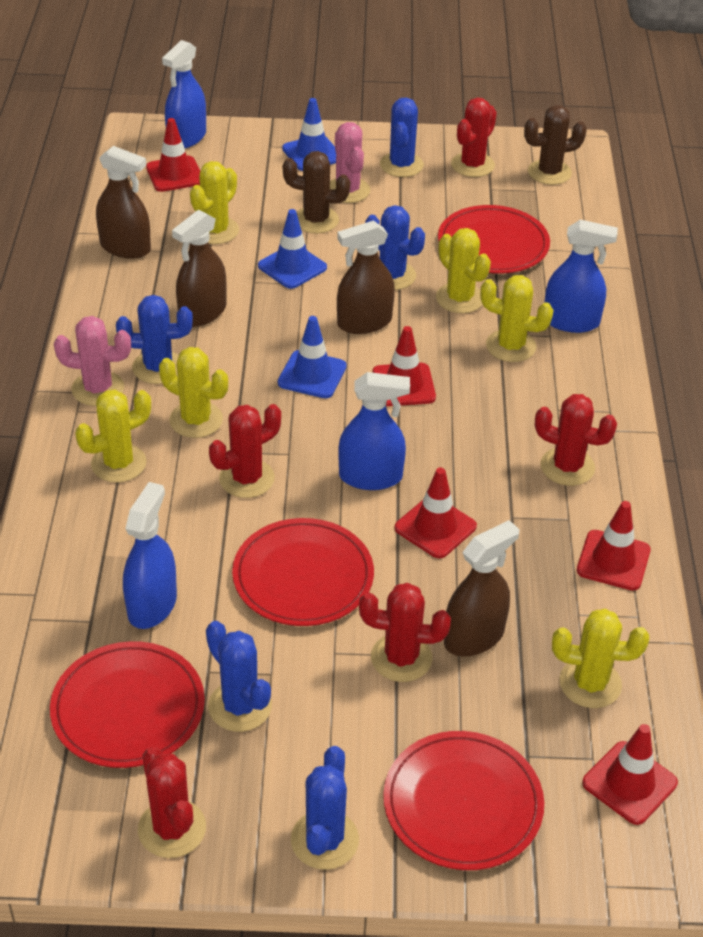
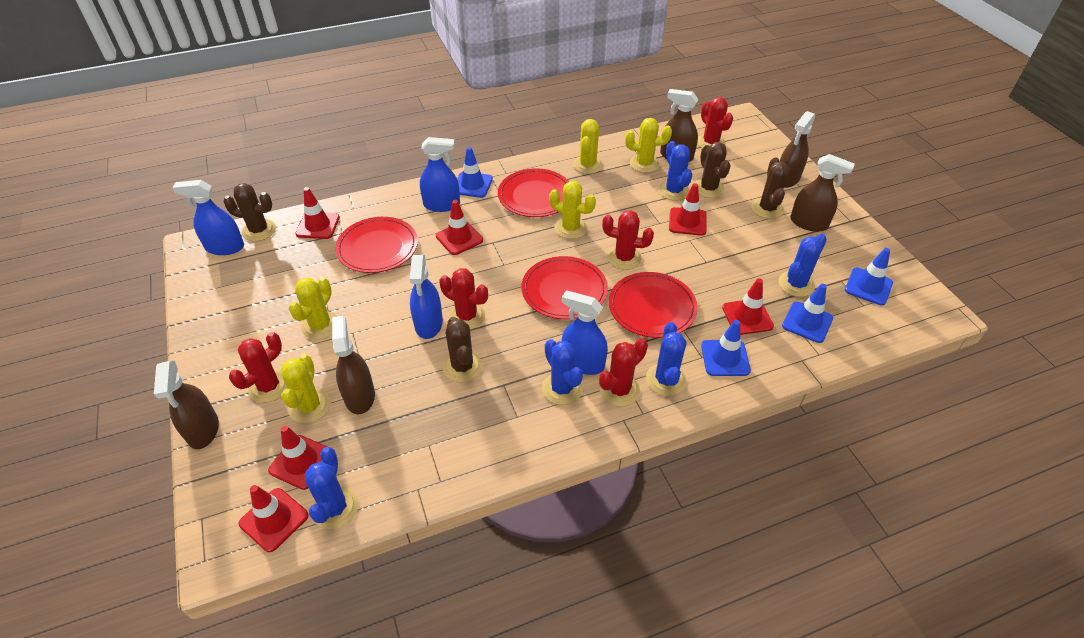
blue traffic cone: [258,209,327,289] [278,316,347,398] [282,98,336,171] = 3 -> [457,147,493,198] [701,320,751,376] [782,284,833,343] [845,248,893,305] = 4
brown cactus: [283,151,350,234] [524,105,587,185] = 2 -> [223,183,276,241] [443,317,482,382] [695,142,731,198] [751,157,789,219] = 4
brown spray bottle: [96,146,151,259] [172,210,227,327] [337,220,395,334] [444,520,519,657] = 4 -> [154,360,219,449] [332,316,375,414] [660,89,698,162] [780,111,815,188] [790,154,855,232] = 5
pink cactus: [54,316,131,406] [330,122,370,203] = 2 -> none = 0
red traffic cone: [146,118,200,192] [372,326,436,406] [394,467,477,558] [577,501,651,591] [582,724,678,825] = 5 -> [239,485,309,552] [268,426,327,490] [295,187,340,239] [436,200,483,255] [669,183,707,236] [722,278,774,335] = 6
yellow cactus: [75,390,151,483] [159,347,228,438] [190,161,239,244] [436,228,491,313] [480,275,554,362] [552,609,649,708] = 6 -> [281,354,331,424] [288,277,337,340] [549,181,596,239] [573,119,603,174] [625,118,672,173] = 5

